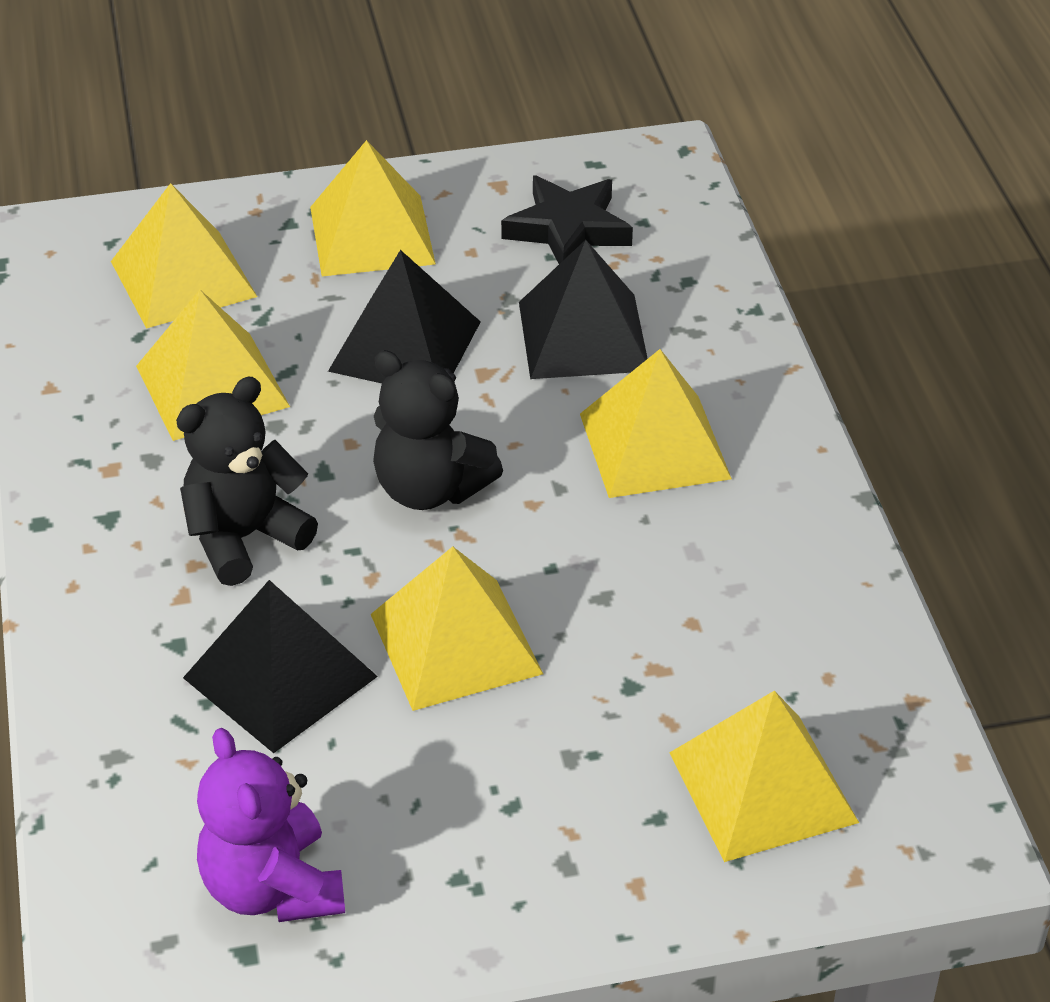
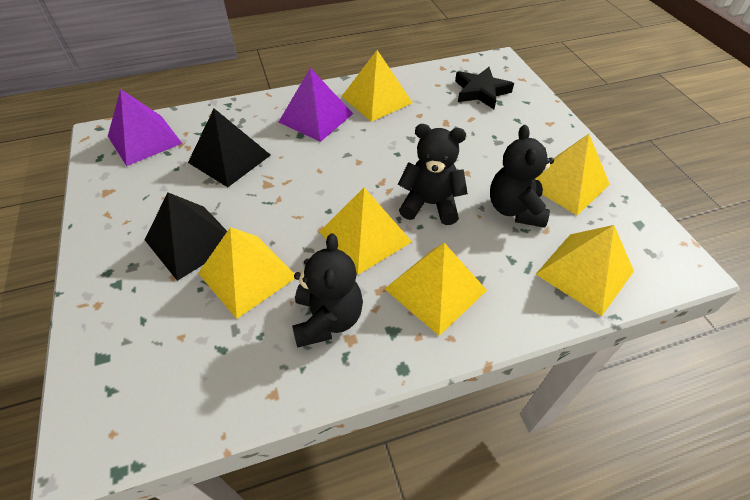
black pyramid: [183,580,378,753] [328,250,481,383] [519,240,648,379] = 3 -> [145,192,227,281] [188,109,271,187] = 2
black teddy bear: [176,377,318,586] [373,350,503,510] = 2 -> [292,233,363,348] [398,124,468,225] [490,125,554,228] = 3
purple pyramid: none = 0 -> [108,89,182,166] [279,68,353,142] = 2
purple teddy bear: [197,728,345,922] = 1 -> none = 0

